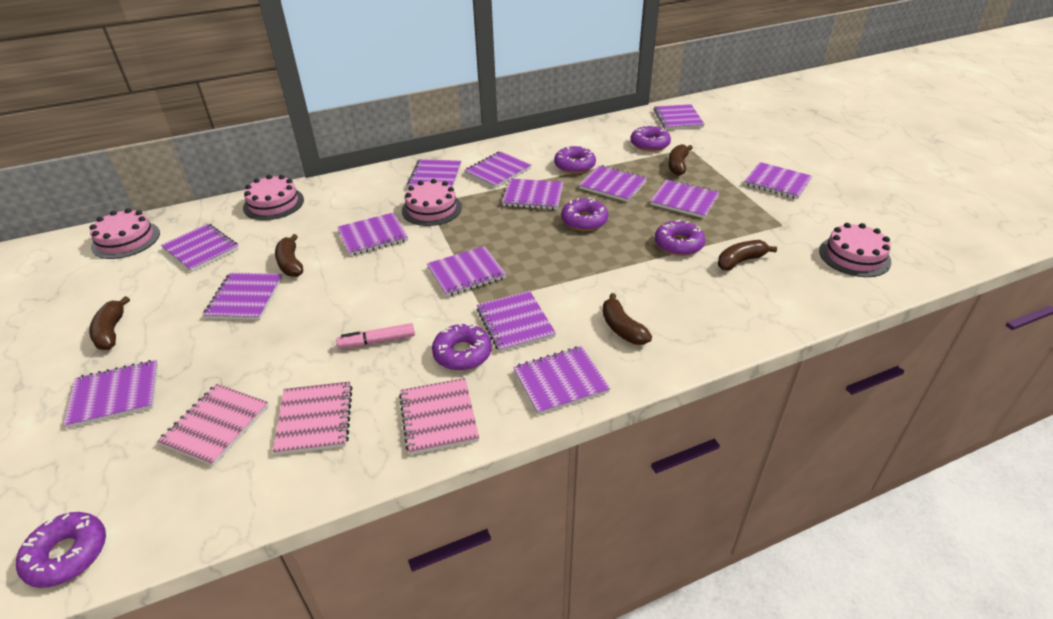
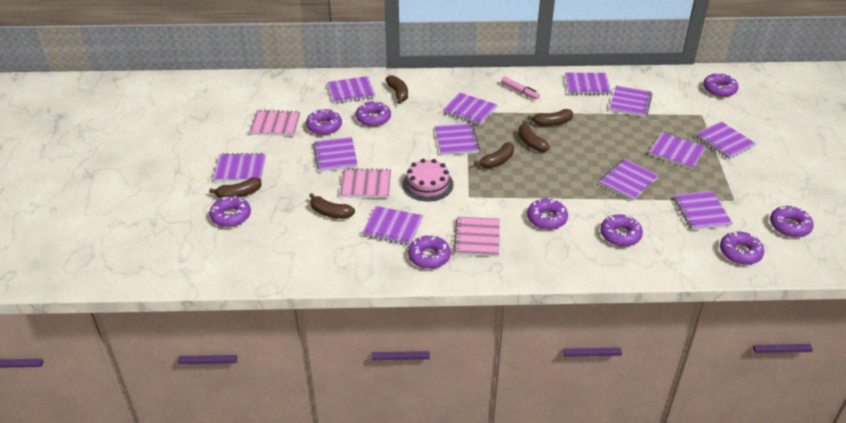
brown banana: [89,296,130,350] [275,234,303,277] [602,293,652,345] [668,144,693,176] [718,240,777,271] = 5 -> [209,177,262,199] [309,193,355,219] [385,75,408,104] [474,142,514,168] [518,121,550,152] [527,109,573,126] = 6
pink cake: [90,208,160,259] [243,175,304,220] [402,179,462,226] [819,223,892,277] = 4 -> [402,159,453,201] = 1
purple donut: [16,512,106,588] [432,323,492,371] [554,146,596,174] [561,197,608,231] [630,125,671,152] [655,220,705,256] = 6 -> [209,196,251,227] [306,109,342,135] [356,101,391,127] [408,234,451,269] [527,198,568,230] [600,214,643,247] [703,73,738,97] [720,231,764,265] [770,205,814,237] = 9
purple notebook: [64,360,158,428] [161,223,239,272] [203,273,283,320] [337,212,408,256] [407,159,461,187] [427,246,506,297] [464,151,531,188] [477,291,556,352] [502,179,564,210] [513,346,610,415] [579,165,647,202] [650,179,720,218] [654,104,705,130] [744,162,812,199] = 14 -> [213,153,266,182] [313,137,358,172] [327,76,375,104] [362,206,423,246] [435,123,480,156] [442,92,497,125] [565,73,611,95] [599,159,659,201] [609,85,652,117] [649,132,706,169] [673,191,733,230] [695,121,756,159] = 12

